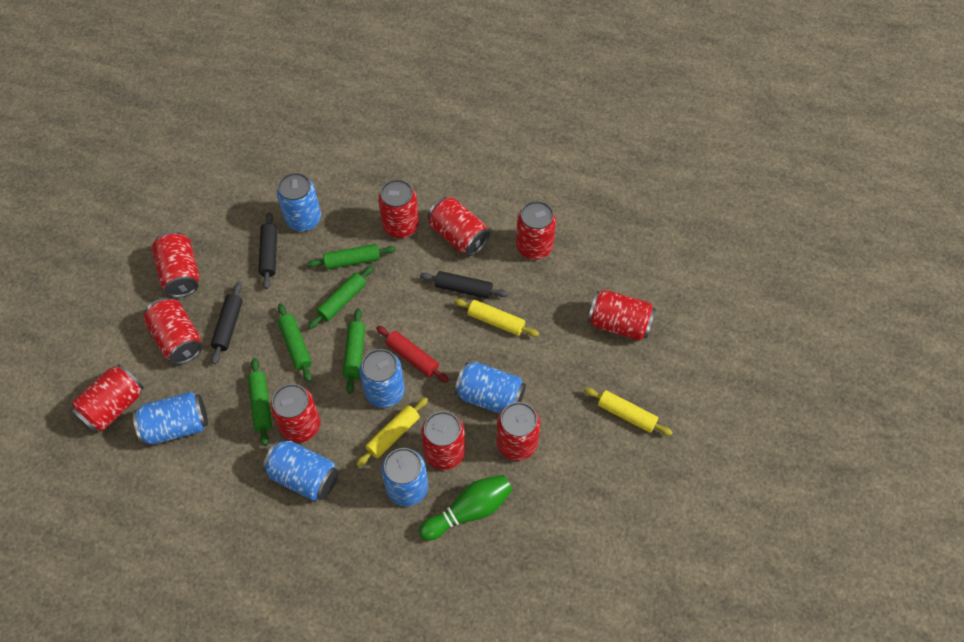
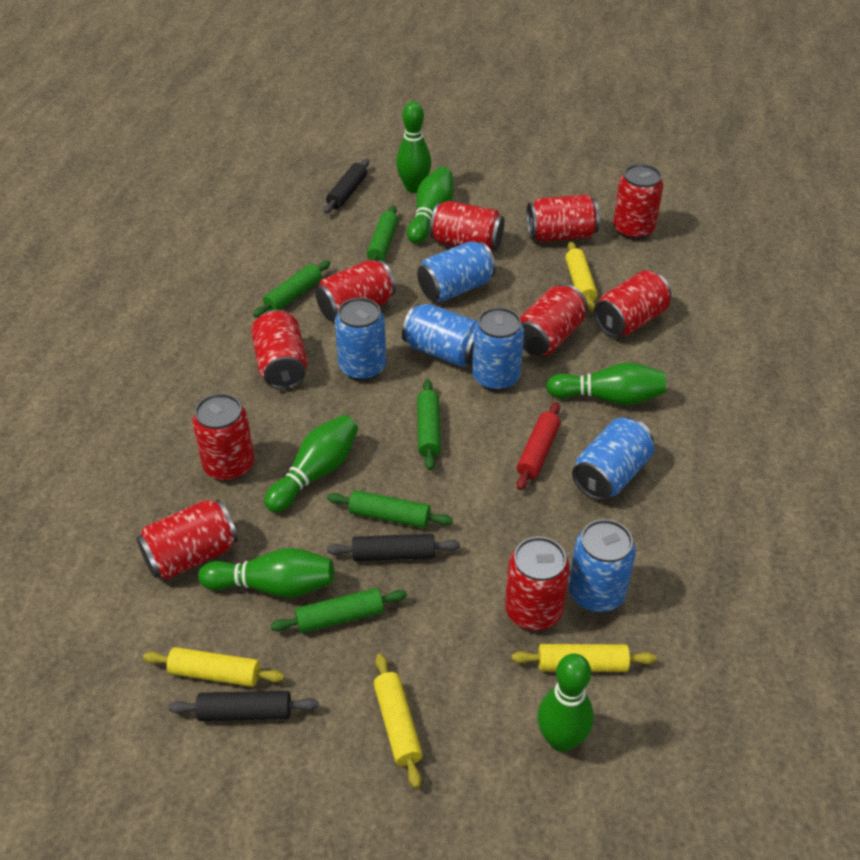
green bowling pin: [419,475,513,541] = 1 -> [198,548,334,598] [264,415,358,513] [396,101,431,193] [407,167,453,244] [537,653,594,752] [546,362,666,405] = 6
yellow rolling pin: [356,397,428,467] [454,299,539,337] [584,387,673,436] = 3 -> [143,647,285,687] [374,654,423,788] [512,644,656,672] [565,242,598,312] = 4

